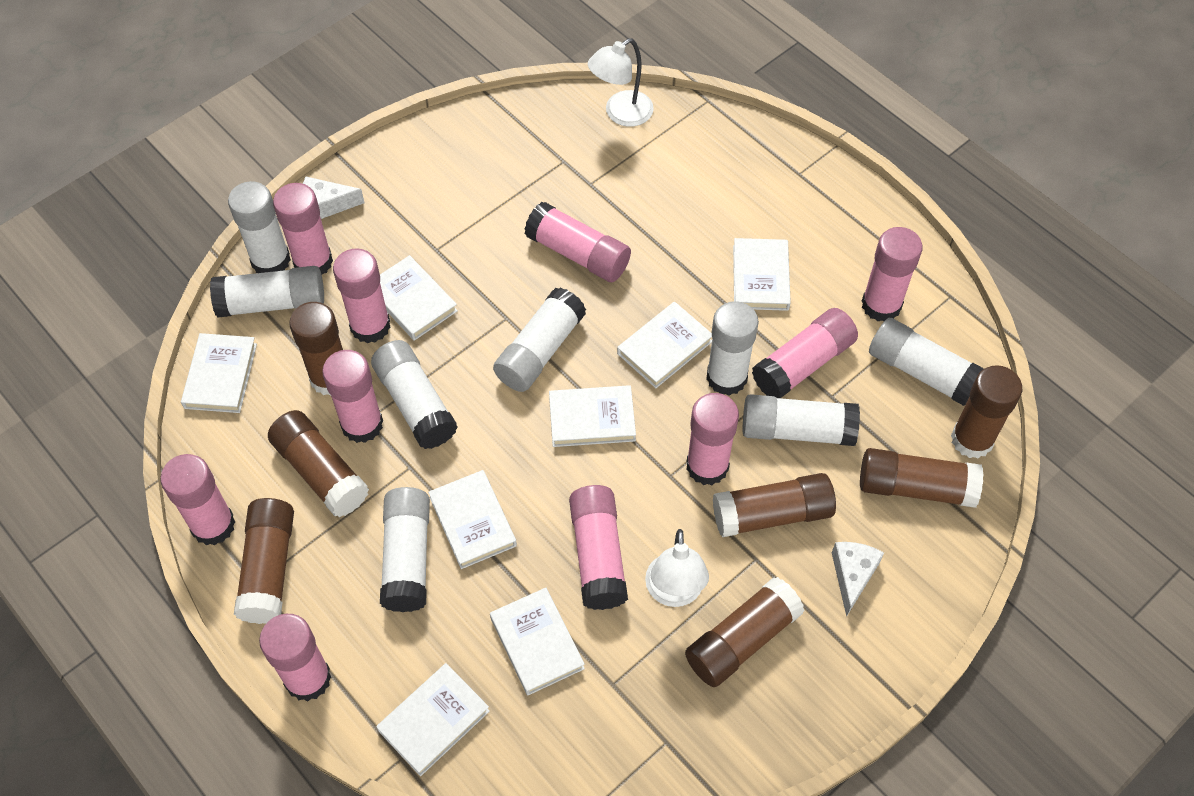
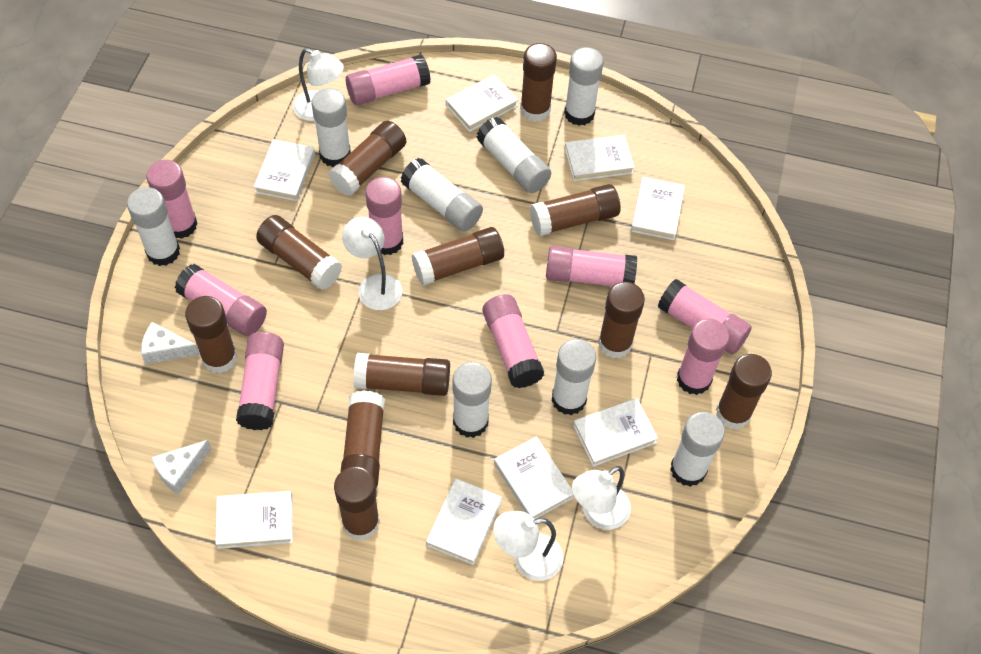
brown glue stick: [234,498,294,624] [268,410,369,517] [289,302,343,396] [685,577,805,687] [713,473,836,537] [860,448,984,508] [951,365,1022,459] = 7 -> [185,296,238,373] [256,215,342,290] [328,121,406,196] [334,466,380,541] [340,390,385,487] [353,353,450,396] [412,227,504,286] [520,43,557,122] [530,184,621,236] [598,282,645,358] [716,354,772,429] = 11
pink glue stick: [160,454,235,545] [259,614,331,701] [273,183,333,275] [322,350,383,443] [333,248,391,343] [525,202,631,282] [569,485,628,610] [686,393,739,485] [752,308,858,398] [862,227,923,321] = 10 -> [146,160,198,239] [175,264,267,336] [236,332,284,430] [346,54,431,105] [365,177,403,255] [482,294,544,388] [546,246,637,286] [658,279,752,355] [677,319,729,395] = 9
white lamp: [588,38,654,127] [645,529,709,607] = 2 -> [293,48,344,121] [342,217,402,310] [493,511,564,581] [572,466,631,529] = 4

